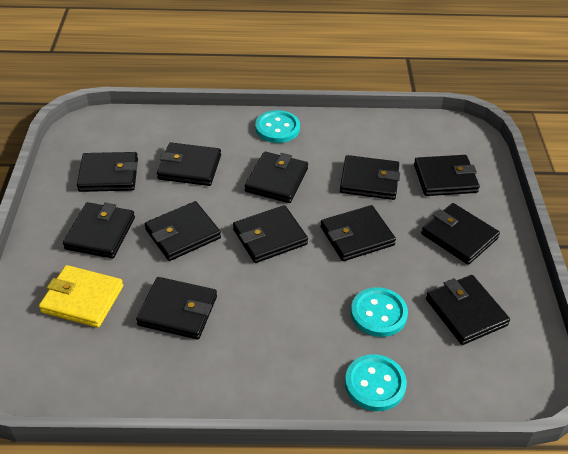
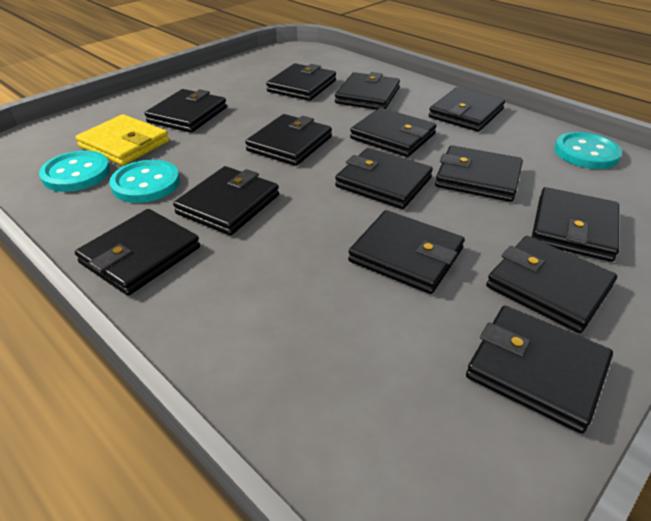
black wallet: [63,202,135,259] [77,152,138,192] [136,277,217,339] [145,201,221,261] [157,142,221,186] [233,205,308,263] [245,152,308,203] [320,205,396,261] [340,155,400,200] [414,155,480,196] [421,203,500,265] [426,275,510,345] = 12 -> [75,209,200,295] [145,89,227,133] [173,166,279,235] [245,114,332,166] [266,63,336,101] [335,72,400,110] [335,148,433,209] [348,210,465,294] [350,108,436,157] [429,87,505,132] [435,145,523,202] [466,306,613,434] [486,236,617,333] [532,187,619,262] = 14

